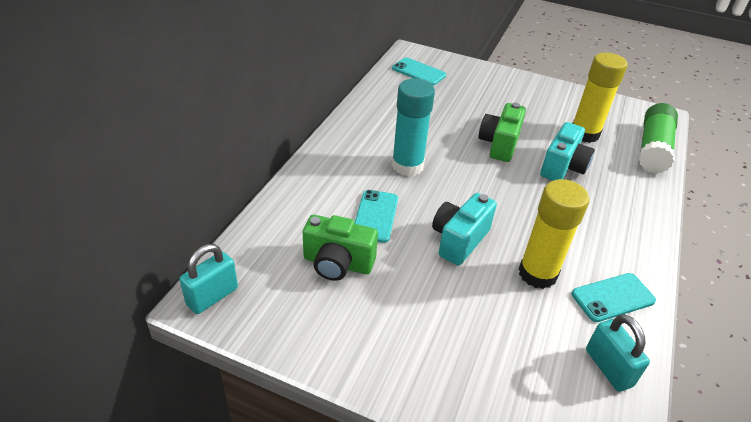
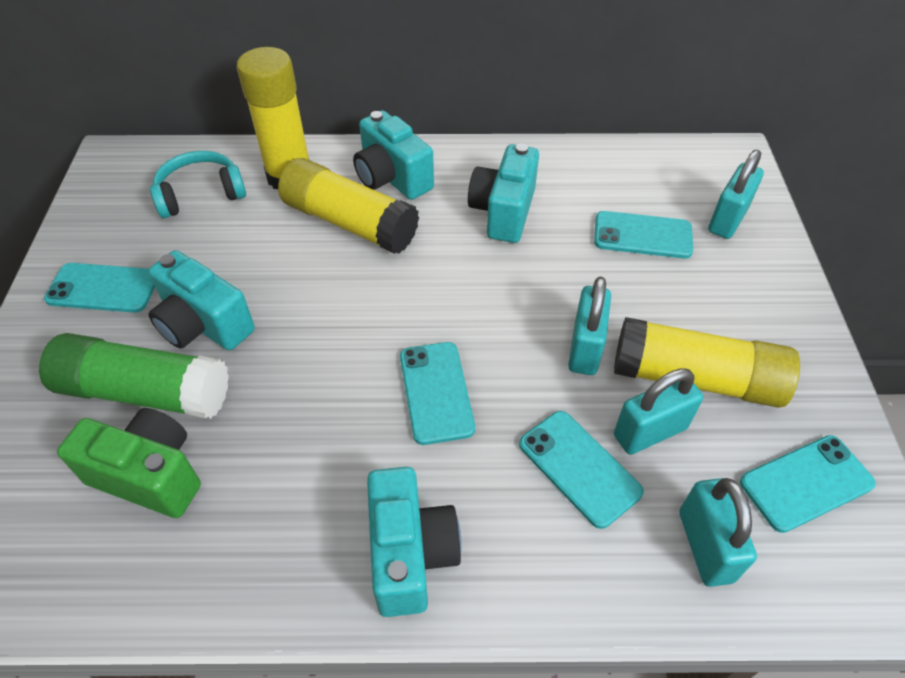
green camera: [303,215,378,281] [479,103,526,162] = 2 -> [57,408,201,518] = 1
turquoise camera: [432,193,497,266] [540,122,595,181] = 2 -> [148,250,255,350] [353,110,434,200] [367,467,462,617] [468,143,539,243] = 4
turquoise glue stick: [392,78,435,176] = 1 -> none = 0
turquoise headphones: none = 0 -> [150,151,246,218] = 1
turquoise padlock: [179,244,238,314] [586,314,650,392] = 2 -> [568,277,611,375] [614,368,703,455] [679,478,757,587] [708,150,764,239] = 4
turquoise phone: [355,190,398,243] [392,57,446,85] [572,273,656,322] = 3 -> [44,263,155,313] [400,342,475,445] [519,411,644,529] [594,211,693,259] [740,435,876,533] = 5
yellow glue stick: [519,179,589,289] [572,52,628,143] = 2 -> [237,47,309,189] [278,158,419,254] [614,317,800,408] = 3

